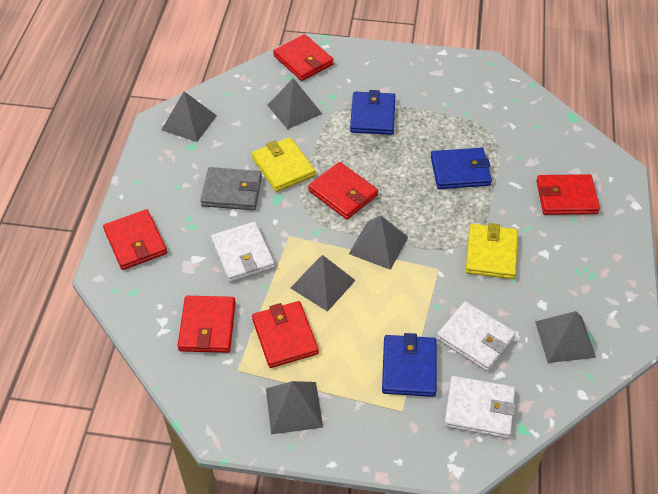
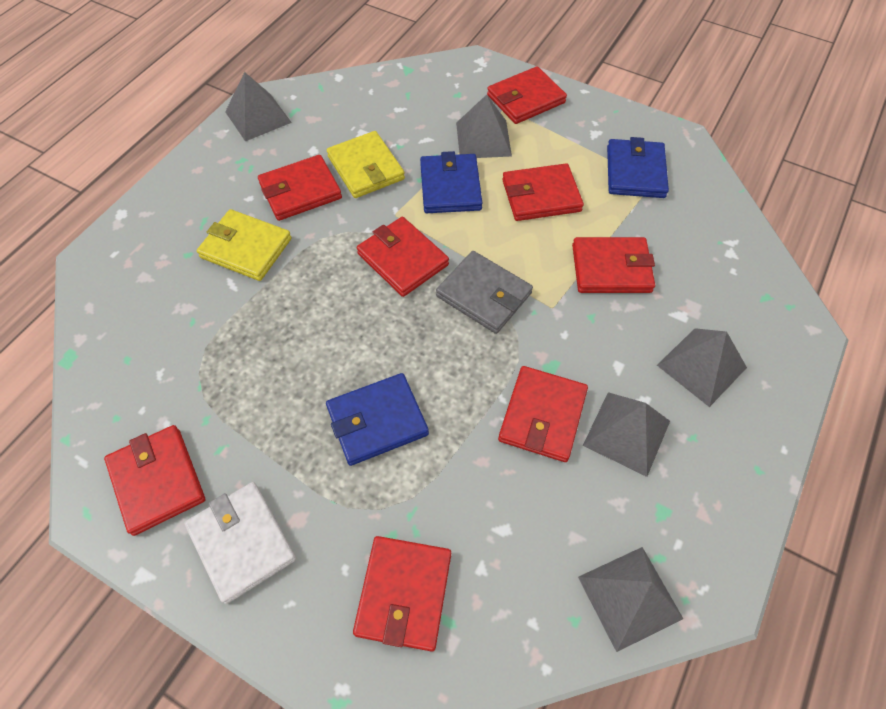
grey pyramid: [161,91,217,142] [266,381,323,434] [267,78,322,129] [291,255,356,312] [349,215,408,270] [535,311,596,363] = 6 -> [225,72,292,142] [456,95,512,158] [578,547,683,652] [583,392,670,477] [657,328,747,407] = 5
red wallet: [103,209,167,270] [178,296,236,353] [252,301,319,368] [273,34,334,81] [308,162,378,219] [536,174,600,215] = 6 -> [104,425,205,536] [258,155,342,221] [353,536,451,652] [357,217,449,297] [487,66,567,124] [498,366,588,462] [502,163,584,221] [572,237,655,293] = 8
white wallet: [211,222,275,282] [436,301,516,371] [444,376,516,439] = 3 -> [184,482,296,604] = 1

